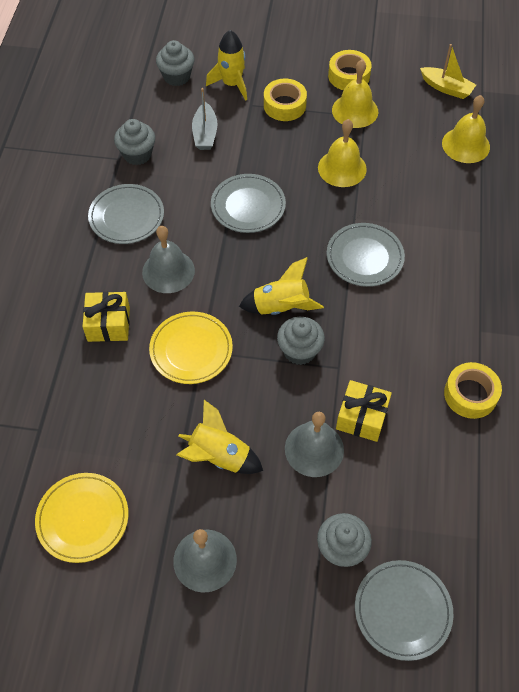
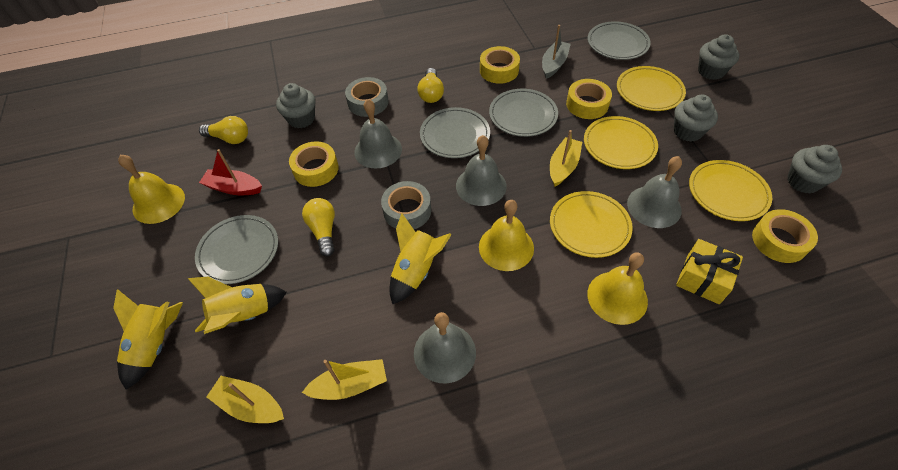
grey bell: [142,226,195,293] [173,529,237,593] [285,412,344,477] = 3 -> [354,99,402,168] [414,312,476,383] [456,135,507,206] [627,156,682,228] = 4
grey tape: none = 0 -> [345,77,389,117] [381,181,431,229] = 2
red boat: none = 0 -> [199,149,262,195] = 1
yellow boat: [420,44,476,99] = 1 -> [206,376,284,423] [302,359,387,400] [550,130,582,187] = 3
yellow gift: [82,292,130,342] [336,380,392,442] = 2 -> [676,239,743,304] = 1
yellow light bulb: none = 0 -> [199,116,248,144] [302,198,335,257] [418,68,444,103] = 3
yellow plate: [35,473,128,563] [149,312,233,384] = 2 -> [550,191,633,258] [584,116,658,169] [617,66,686,111] [689,160,772,221] = 4
yellow tape: [264,79,307,121] [328,50,372,90] [444,362,502,419] = 3 -> [289,141,339,187] [480,46,520,84] [566,79,612,119] [752,209,818,263] = 4

